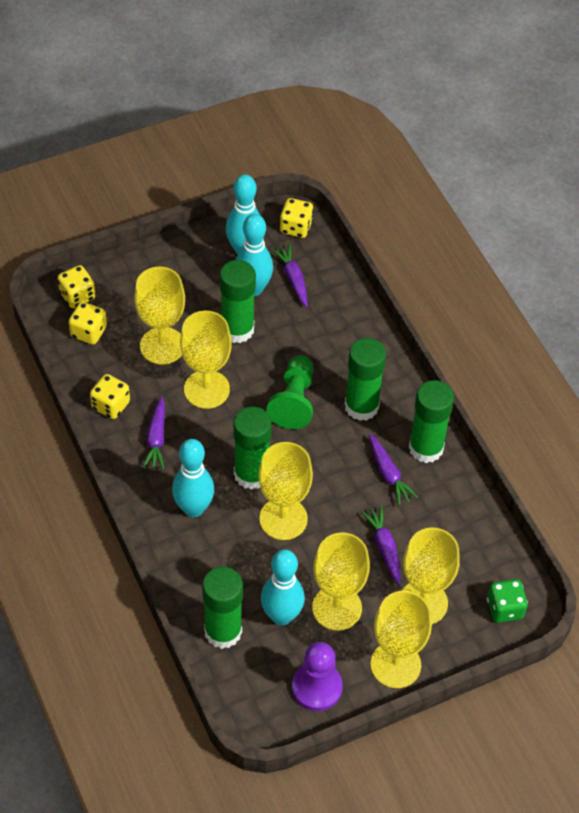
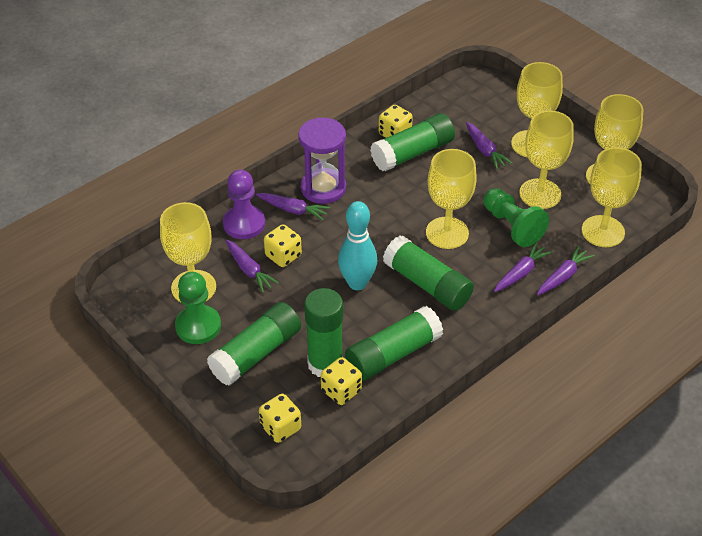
green dice: [487,579,528,623] = 1 -> none = 0
green pawn: [266,355,314,429] = 1 -> [175,272,221,344] [484,188,549,247] = 2
purple carrot: [142,397,165,469] [271,244,308,307] [361,506,400,584] [369,434,418,505] = 4 -> [226,239,279,293] [256,193,330,221] [466,122,512,169] [494,242,552,292] [537,245,595,295] = 5
purple hourglass: none = 0 -> [298,118,346,204] = 1
turquoise bowling pin: [172,439,214,517] [226,174,260,255] [236,214,273,296] [261,549,305,625] = 4 -> [338,201,377,290] = 1

